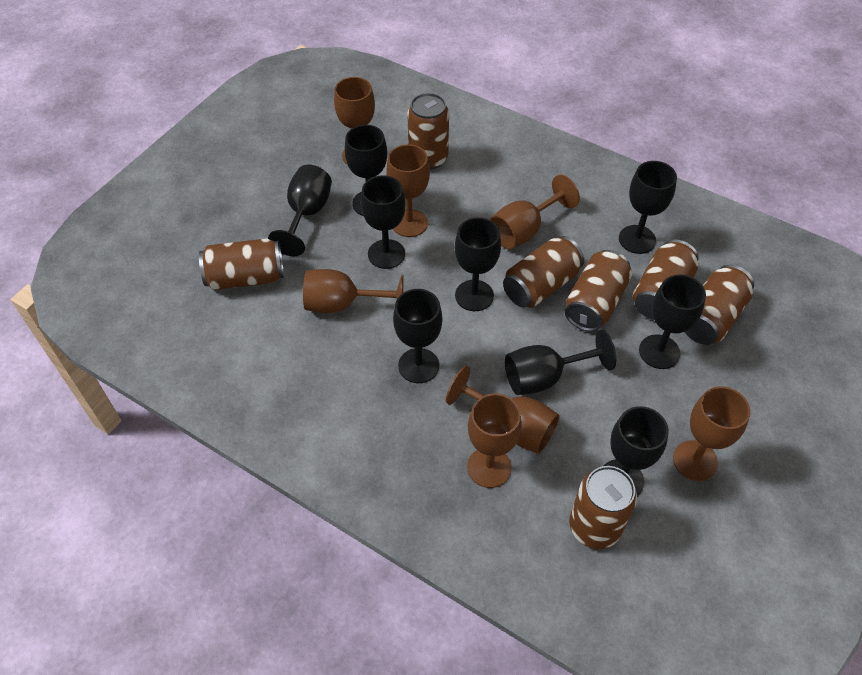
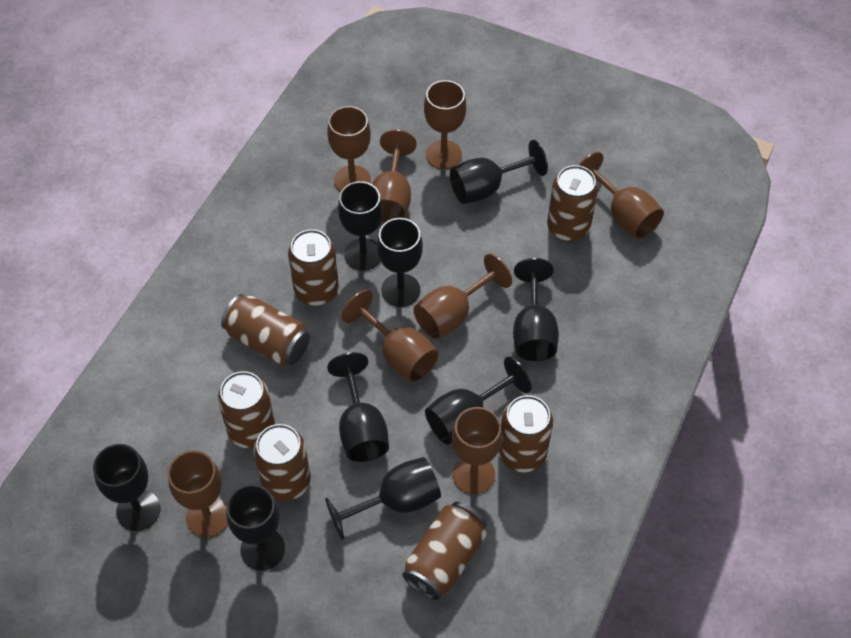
brown goblet: [303,269,404,313] [334,77,375,165] [387,144,430,237] [446,366,560,454] [467,393,522,488] [490,175,580,249] [673,386,751,481] = 7 -> [168,451,228,537] [327,106,371,192] [341,290,439,382] [372,130,417,223] [413,254,512,339] [424,80,466,169] [452,407,502,494] [578,152,664,239] = 8

